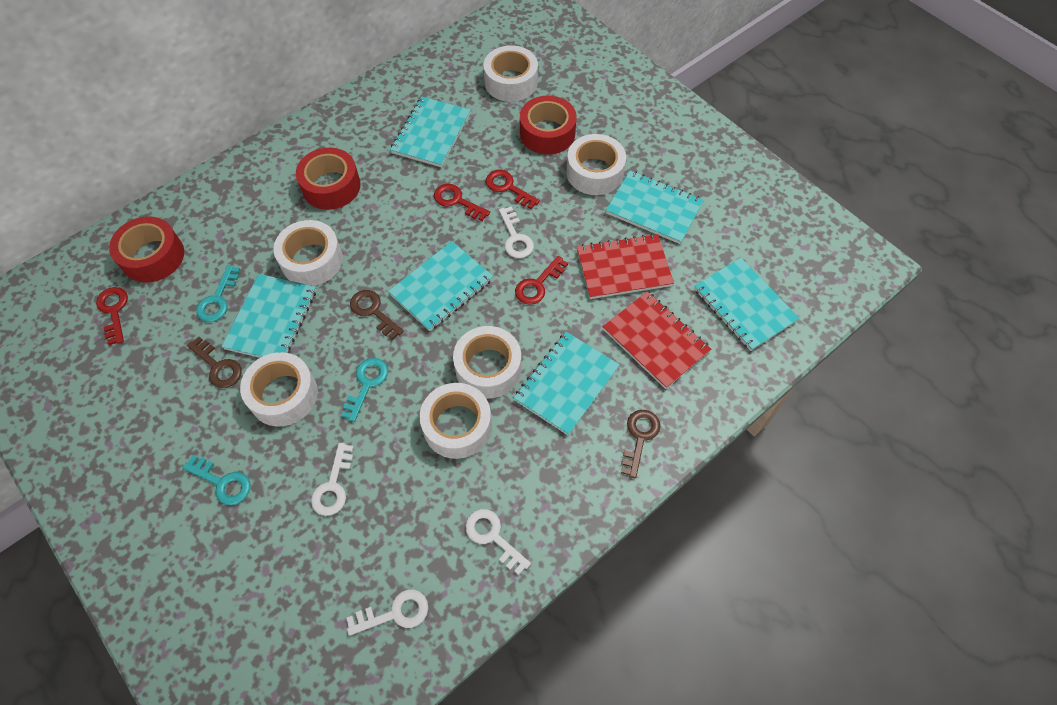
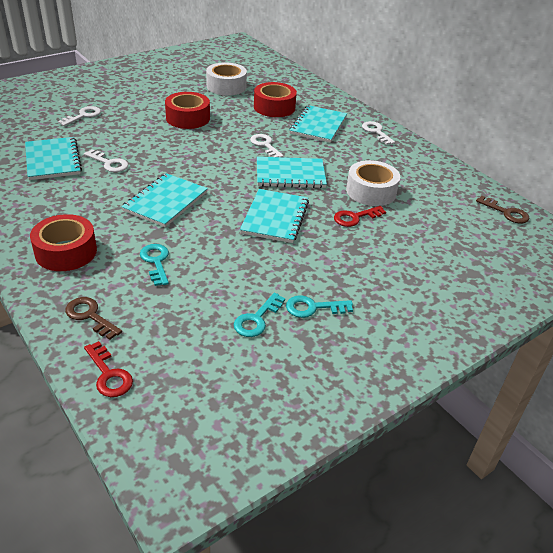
brown key: [187,336,242,388] [350,290,404,340] [621,410,660,478] = 3 -> [65,297,122,340] [476,196,529,223] = 2
red key: [96,287,128,345] [434,184,490,221] [486,170,540,209] [515,256,568,305] = 4 -> [84,341,133,397] [334,206,386,227] = 2
red notebook: [577,234,674,299] [603,291,711,389] = 2 -> none = 0
turquoise notebook: [222,274,316,358] [388,241,493,331] [390,97,471,167] [514,332,620,435] [606,171,704,244] [694,258,800,351] = 6 -> [25,137,82,180] [121,173,208,227] [240,189,309,243] [257,157,327,188] [289,105,347,143] = 5
white tape: [240,352,318,426] [273,220,343,286] [419,383,492,459] [453,326,521,398] [483,46,538,102] [566,134,626,195] = 6 -> [206,62,247,95] [346,160,400,206] = 2

